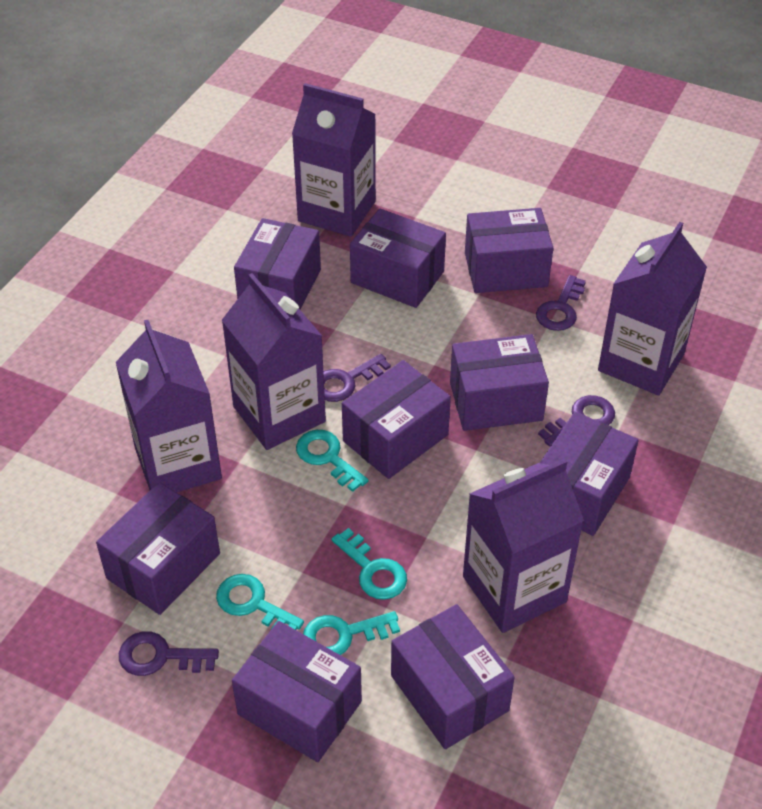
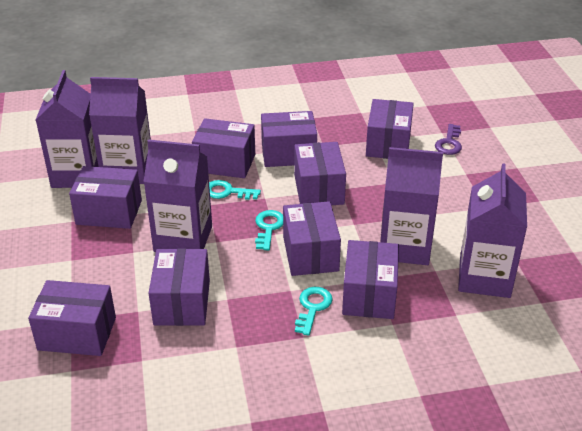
purple key: [119,631,219,676] [323,354,391,402] [536,275,586,331] [538,395,615,447] = 4 -> [435,124,462,155] = 1
turquoise key: [216,574,304,630] [296,430,368,492] [303,611,400,655] [332,528,407,600] = 4 -> [209,180,261,200] [255,210,283,250] [295,287,333,336] = 3

